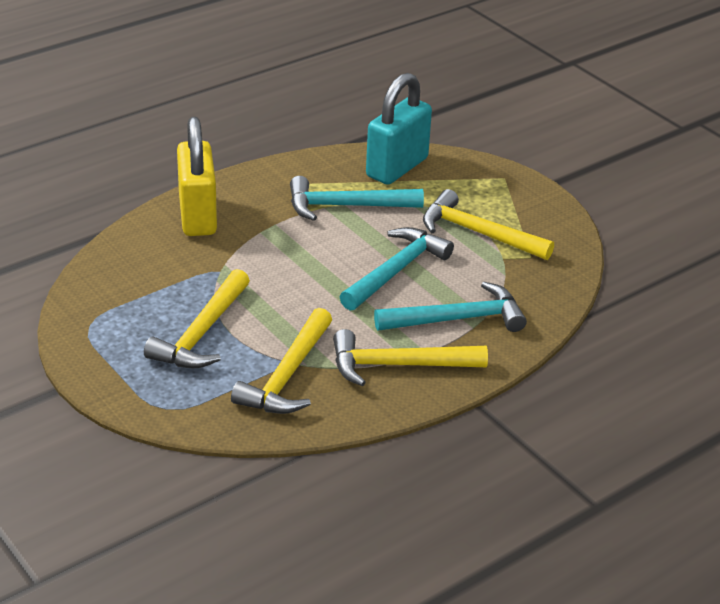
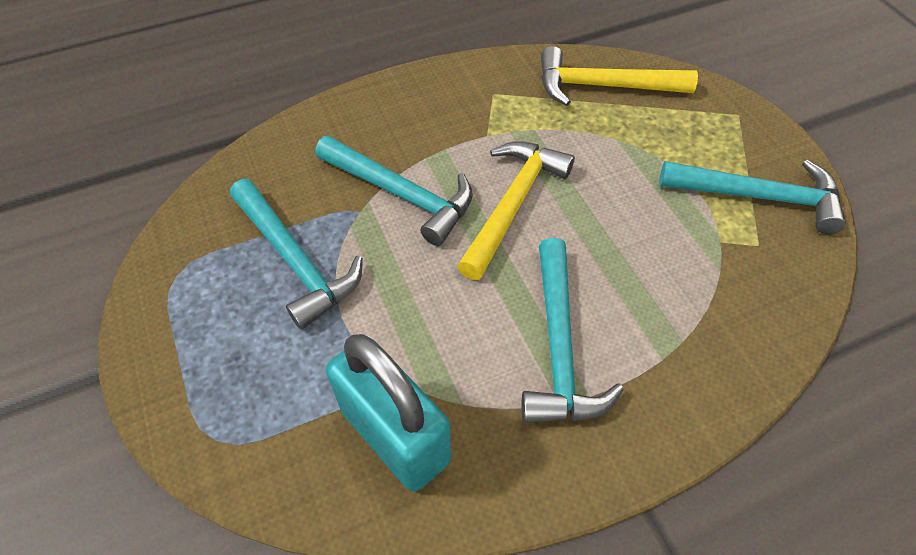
turquoise hammer: [290,176,424,221] [340,227,454,311] [374,282,527,332] = 3 -> [230,179,363,329] [315,136,473,246] [522,238,624,423] [659,160,846,234] = 4
yellow hammer: [144,269,250,368] [231,308,332,414] [333,329,488,386] [423,189,554,260] = 4 -> [457,141,575,280] [541,46,698,106] = 2
yellow padlock: [177,117,217,236] = 1 -> none = 0

